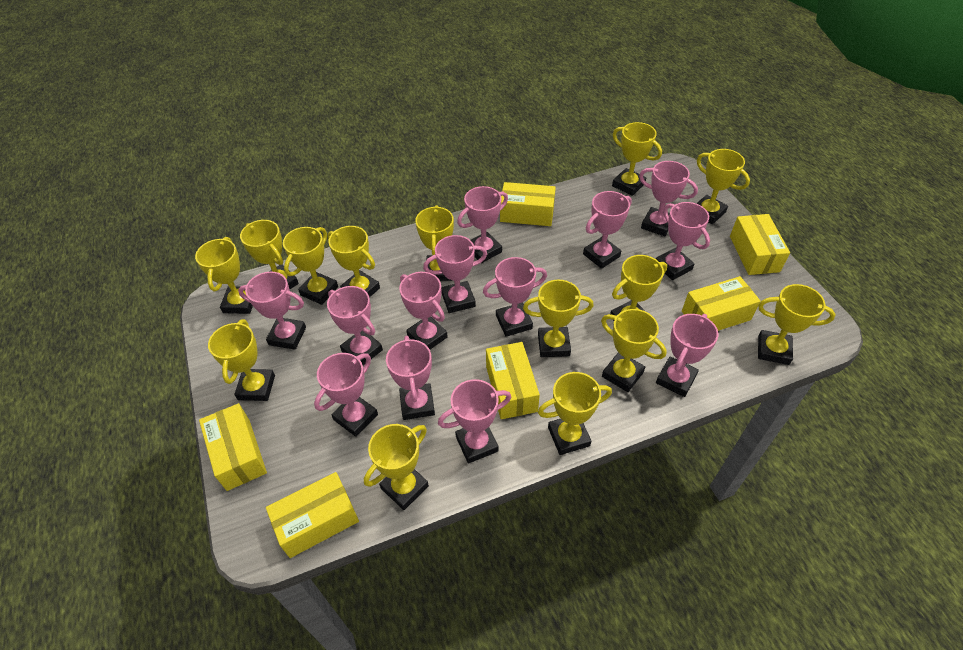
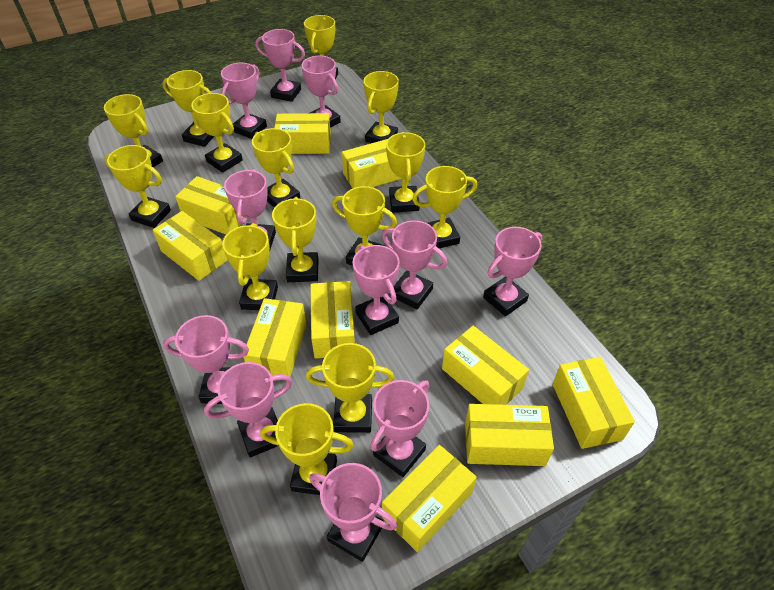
pink trophy: [238,272,306,350] [314,353,378,437] [327,286,383,365] [386,336,435,420] [399,272,448,349] [423,235,487,313] [438,379,511,463] [457,186,508,263] [483,257,547,337] [583,191,632,269] [639,161,698,236] [656,202,710,280] [656,314,718,397] = 13 -> [163,315,249,404] [204,362,293,457] [221,63,267,139] [224,169,276,249] [255,29,305,102] [301,56,341,128] [309,463,397,562] [352,245,399,335] [370,380,429,477] [382,220,447,309] [483,227,542,316] = 11
yellow box: [199,403,267,491] [266,472,359,558] [486,342,540,419] [500,182,556,226] [682,276,761,331] [730,214,790,275] = 6 -> [153,211,228,281] [175,176,243,235] [243,298,307,376] [274,113,331,154] [310,281,355,359] [342,139,402,188] [382,445,477,552] [442,326,529,405] [465,404,554,466] [553,357,635,449] = 10

